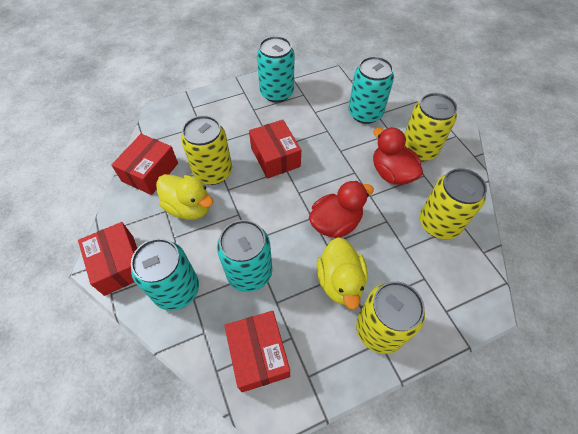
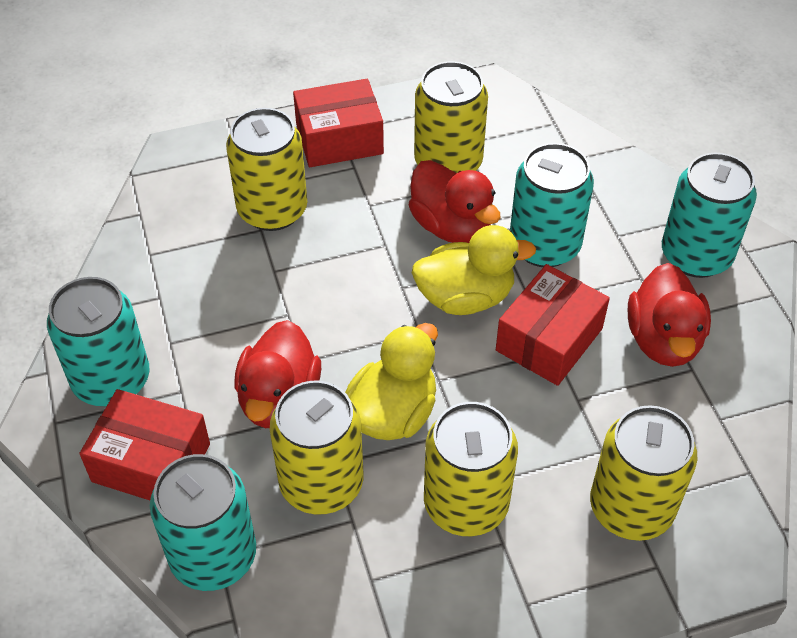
red box: [78,222,137,296] [111,134,178,195] [224,311,290,392] [249,120,301,179] = 4 -> [79,389,210,500] [293,79,384,167] [496,264,610,386] = 3
red duck: [309,181,374,238] [373,127,423,185] = 2 -> [235,320,321,428] [409,160,501,243] [628,263,711,367] = 3
yellow can: [181,115,232,185] [356,281,425,354] [404,93,457,162] [420,168,487,239] = 4 -> [226,108,307,231] [270,381,363,514] [414,61,488,173] [424,402,518,536] [590,405,697,541] = 5

